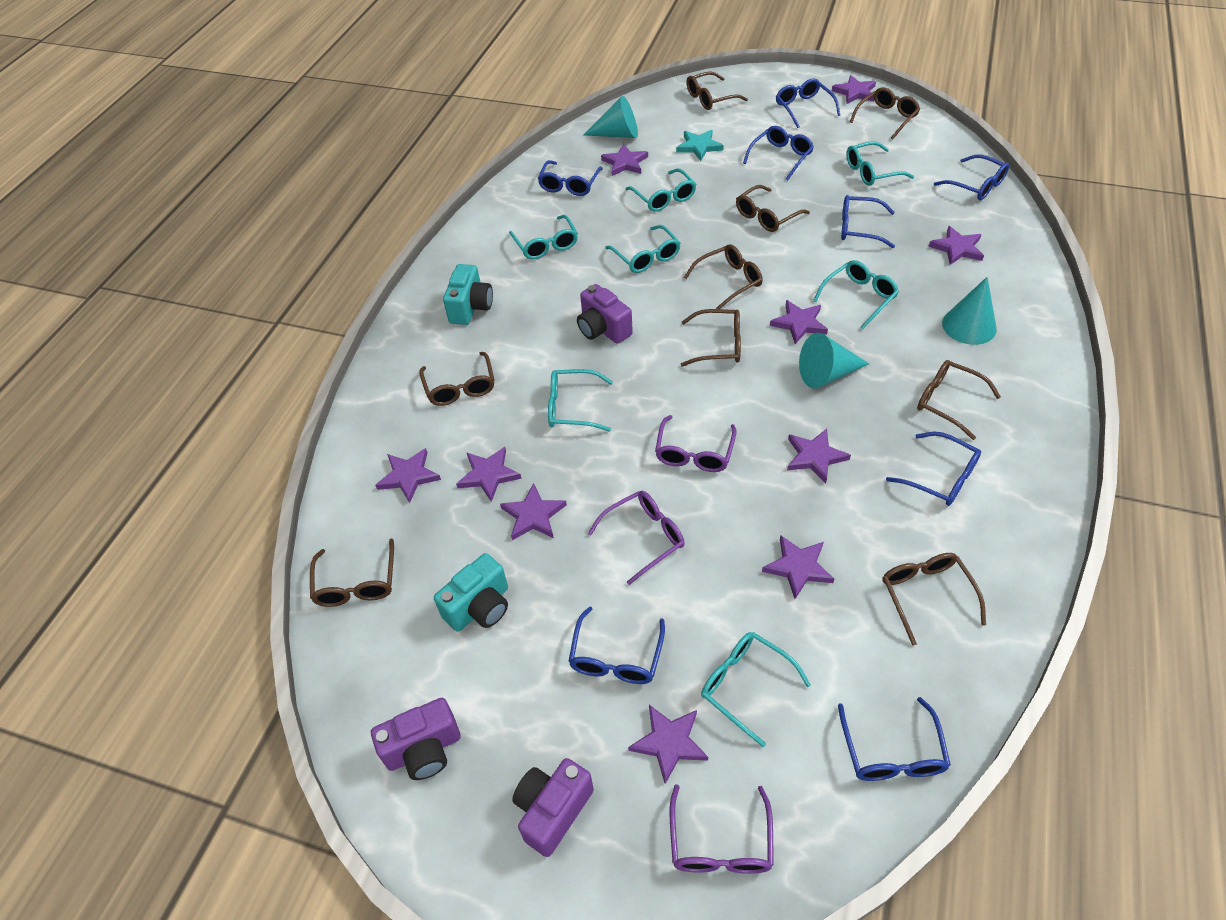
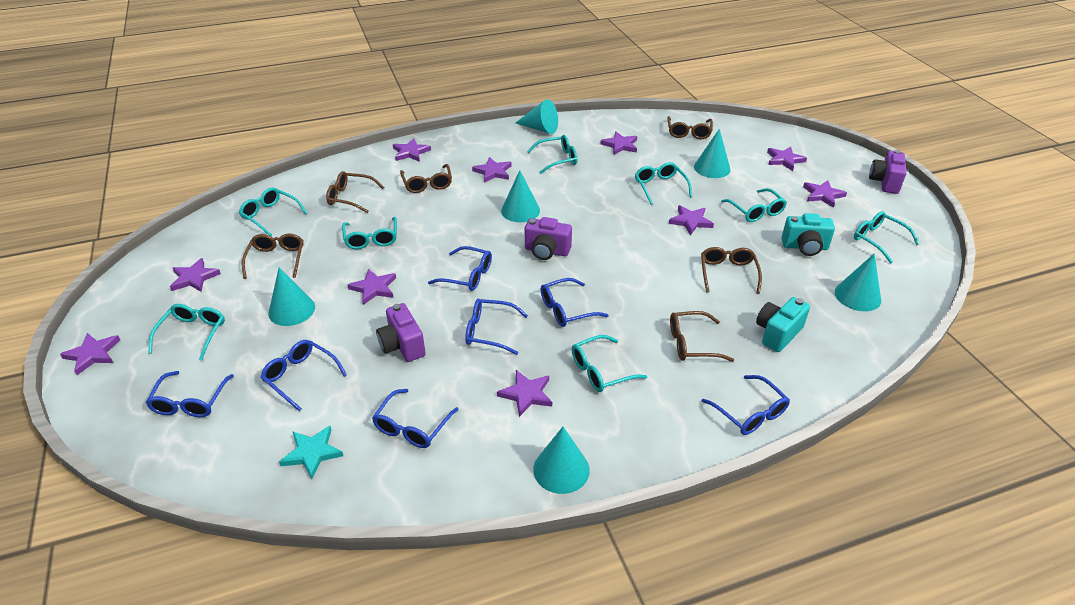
blue glasses: [538,160,603,196] [569,606,665,684] [743,126,814,180] [776,78,840,128] [838,697,951,781] [841,195,895,248] [886,431,981,506] [934,154,1009,200] = 8 -> [146,371,234,417] [261,340,347,412] [372,389,459,448] [428,246,492,291] [465,299,528,355] [541,278,609,327] [702,375,790,435] = 7
brown glasses: [310,539,394,607] [419,352,494,406] [681,309,741,367] [684,244,763,309] [686,71,748,110] [736,185,810,232] [850,87,920,139] [882,553,986,646] [917,360,1001,440] = 9 -> [242,234,304,279] [326,171,384,213] [400,164,452,193] [667,116,713,139] [670,311,734,362] [701,247,762,294] = 6
purple glasses: [588,491,685,585] [655,415,737,472] [669,784,774,874] = 3 -> none = 0
turquoise cone: [584,96,638,138] [799,333,869,389] [942,277,997,345] = 3 -> [268,267,315,326] [501,170,540,222] [516,99,558,134] [533,427,590,494] [694,129,731,178] [835,253,882,311] = 6
turquoise glasses: [509,215,578,259] [548,369,613,431] [605,225,680,273] [626,168,696,212] [701,632,811,747] [813,260,899,329] [846,141,914,186] = 7 -> [148,304,225,361] [239,188,307,236] [342,217,397,249] [527,135,577,174] [572,335,647,392] [635,162,692,205] [721,188,787,222] [854,211,919,264] = 8

